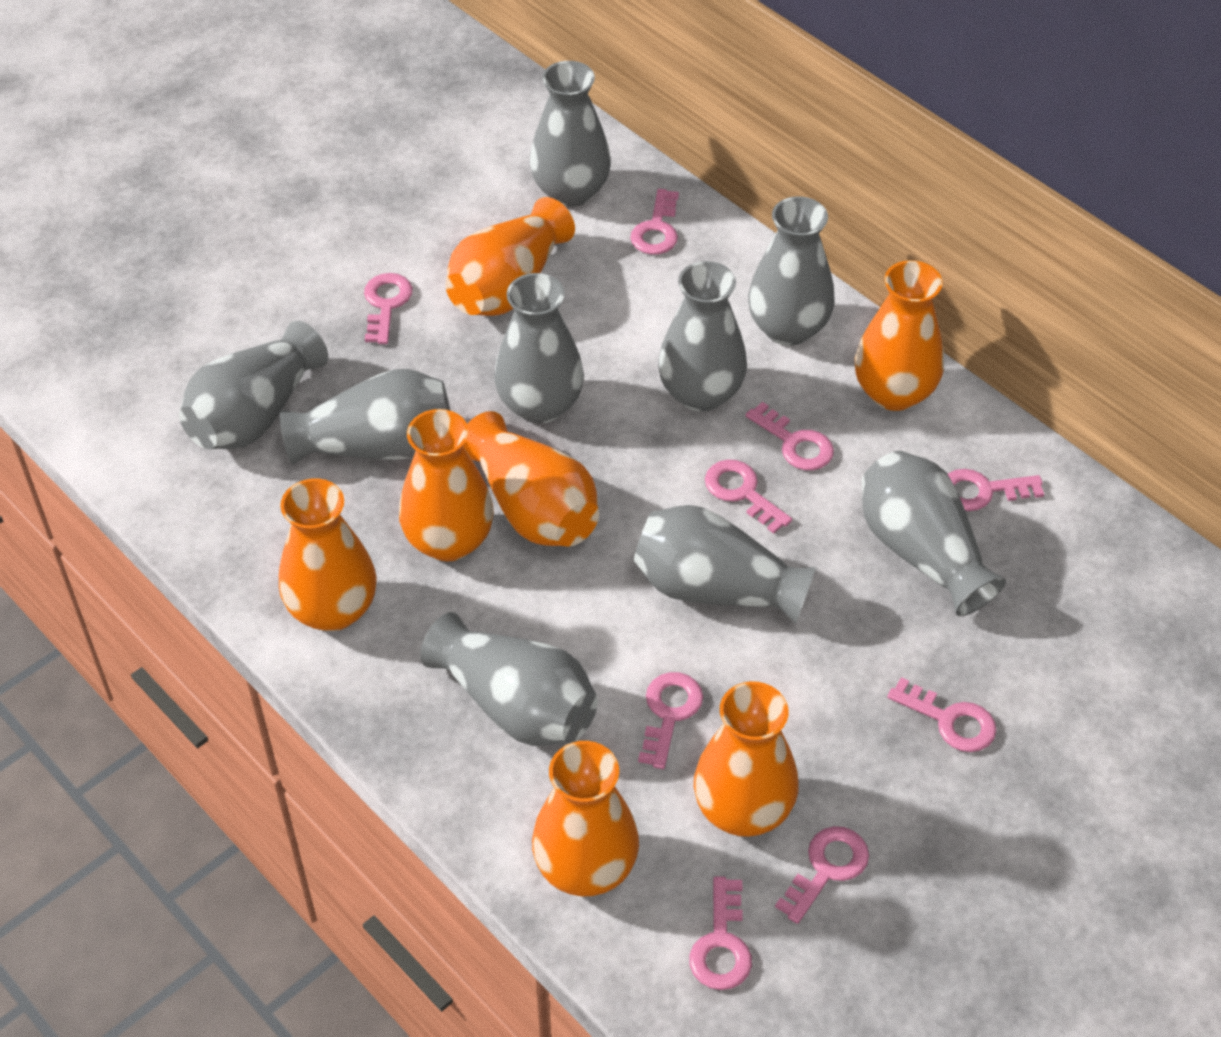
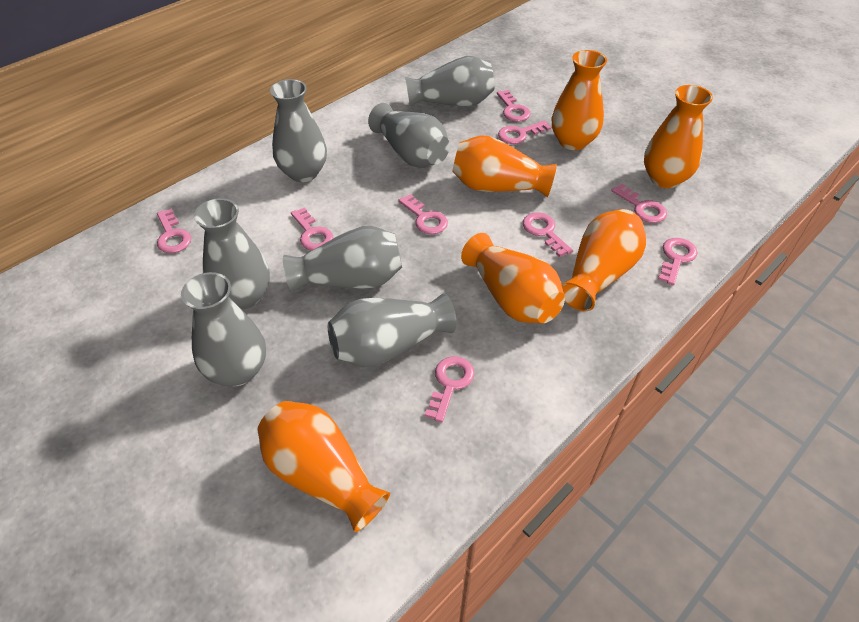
grey vase: [179,320,328,449] [280,369,450,465] [420,612,598,746] [494,273,584,424] [530,61,611,207] [634,505,816,623] [658,261,747,412] [748,196,835,346] [862,451,1006,616] = 9 -> [181,272,266,386] [194,198,270,310] [270,79,327,182] [283,226,402,293] [328,293,456,367] [368,103,450,168] [405,56,494,107] = 7
orange vase: [279,478,377,631] [399,409,494,561] [446,197,575,316] [463,411,599,547] [532,741,639,896] [694,681,799,837] [855,260,944,411] = 7 -> [257,401,390,532] [453,135,557,197] [461,233,565,323] [552,50,607,150] [562,209,646,311] [644,85,713,188] = 6

